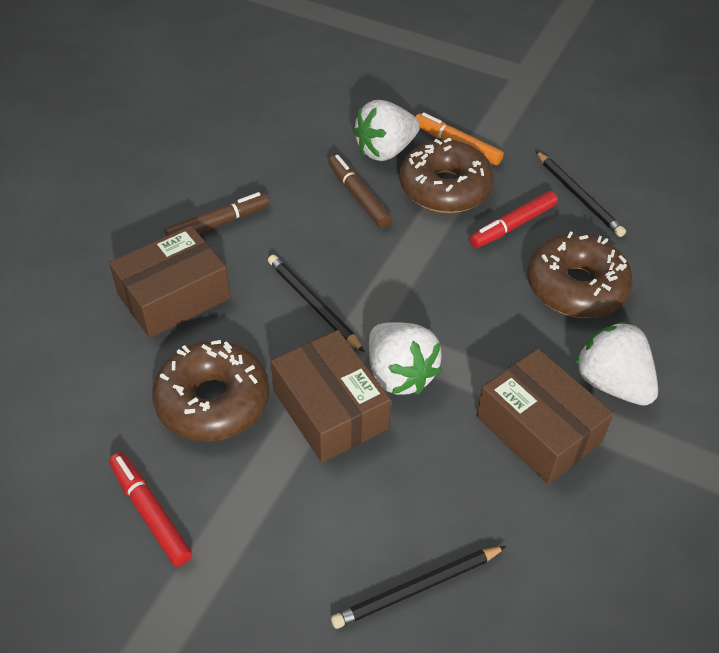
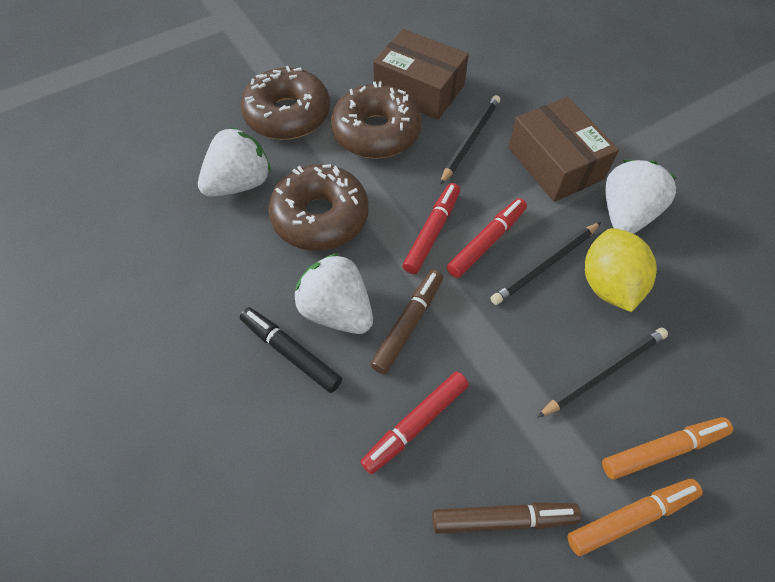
black marker: none = 0 -> [240,307,342,393] = 1
brown box: [109,225,231,338] [271,330,391,463] [476,348,614,484] = 3 -> [373,29,469,120] [508,97,619,202] = 2
orange marker: [416,112,504,165] = 1 -> [567,479,703,556] [602,417,733,479] = 2
red marker: [109,452,192,567] [470,191,558,248] = 2 -> [360,371,469,474] [402,183,460,274] [447,198,527,278] = 3
yellow lemon: none = 0 -> [585,228,657,312] = 1

